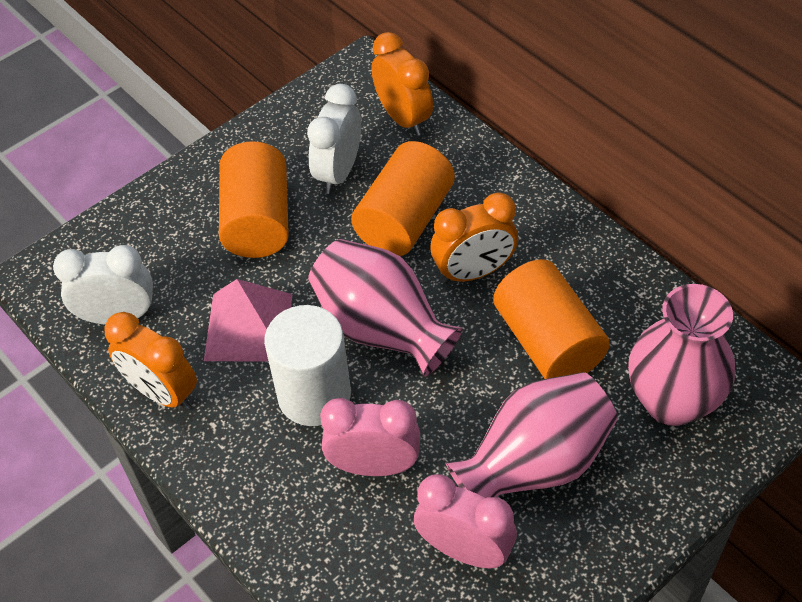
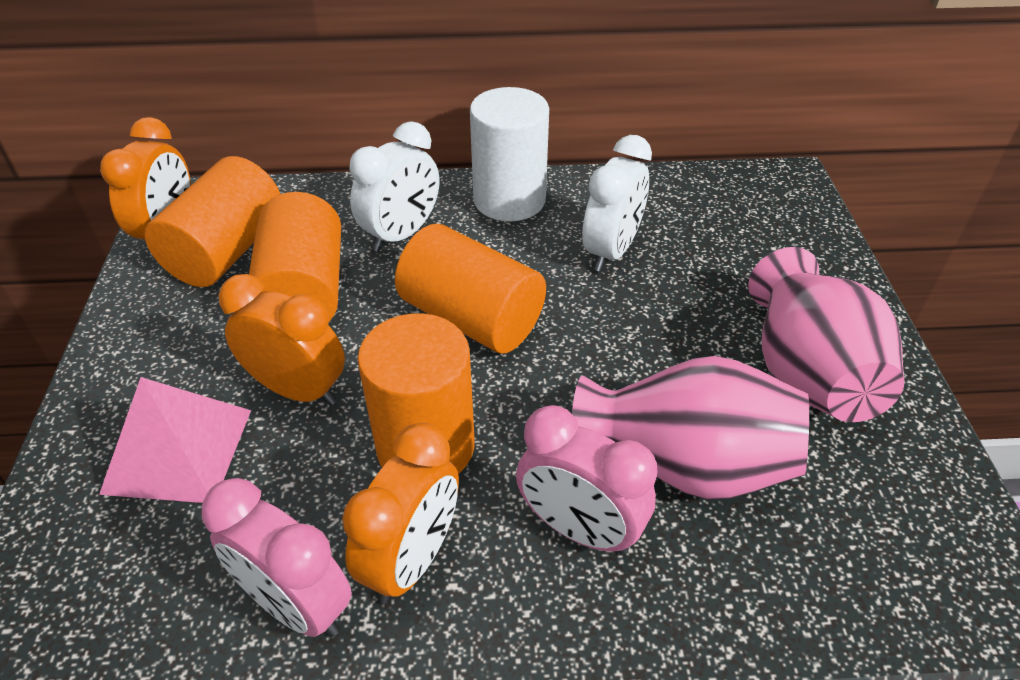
orange cylinder: [219,141,289,258] [351,141,455,256] [493,259,610,379] = 3 -> [144,156,280,287] [249,192,341,321] [358,313,475,474] [395,224,546,354] = 4
pink vase: [308,239,463,377] [446,372,618,498] [628,284,735,426] = 3 -> [572,356,809,500] [748,247,904,422] = 2

